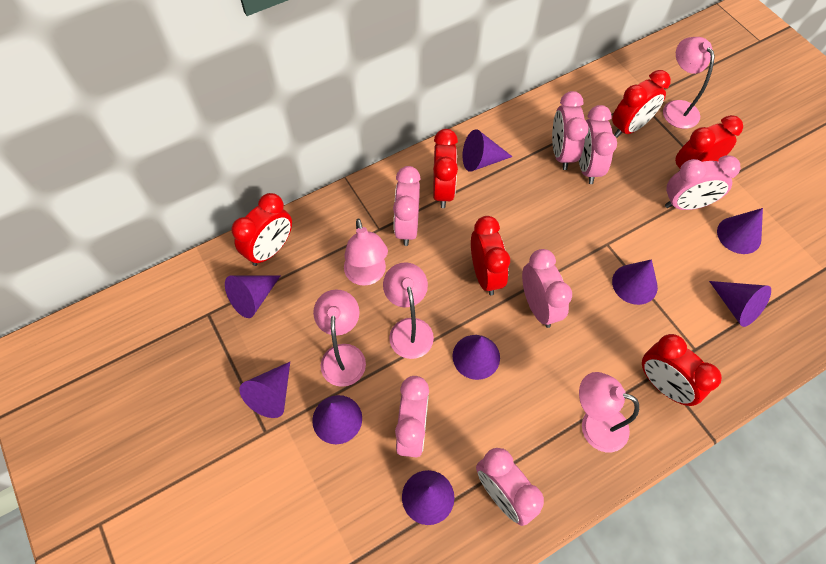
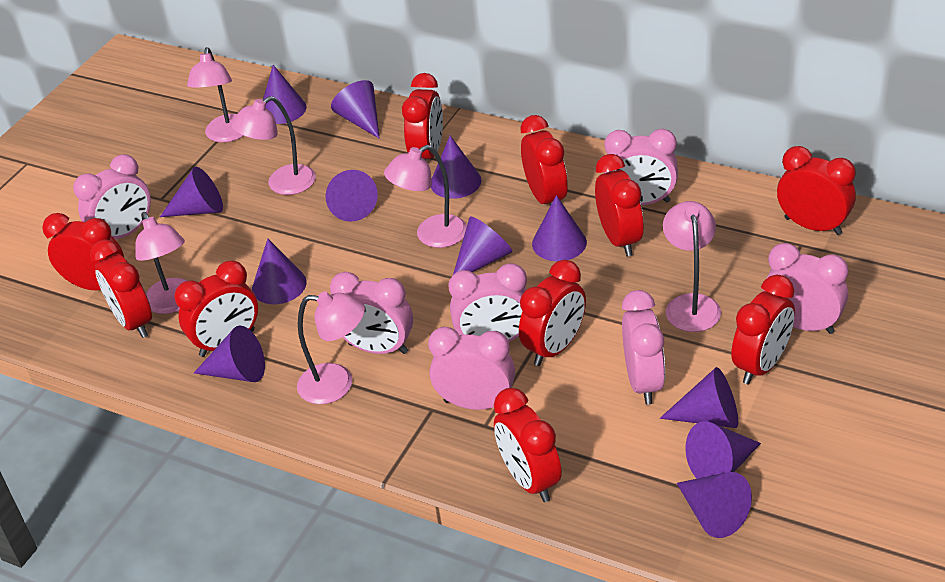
pink lamp: [313,289,366,387] [344,219,388,286] [383,262,434,359] [579,372,639,452] [663,37,715,129] = 5 -> [135,212,188,314] [187,47,244,142] [231,96,316,195] [297,292,365,404] [384,145,467,248] [663,201,721,332] = 6
purple cone: [225,275,280,318] [239,362,290,418] [312,395,362,444] [402,470,455,525] [453,335,500,380] [463,129,513,172] [612,259,658,305] [709,281,771,327] [717,208,763,254] = 9 -> [160,167,223,217] [194,326,265,382] [252,239,307,304] [263,65,307,124] [326,170,378,222] [331,80,380,139] [431,136,482,199] [453,217,512,275] [532,195,587,261] [660,367,738,428] [677,472,752,538] [685,421,761,479] = 12
red clock: [232,193,292,266] [433,129,458,208] [471,216,510,296] [612,70,671,138] [642,334,722,406] [675,115,743,168] = 6 -> [42,213,124,290] [90,239,152,338] [174,260,258,357] [402,73,443,161] [494,388,562,502] [519,260,586,366] [520,115,568,206] [595,154,644,256] [731,275,795,384] [777,146,856,235] = 10

